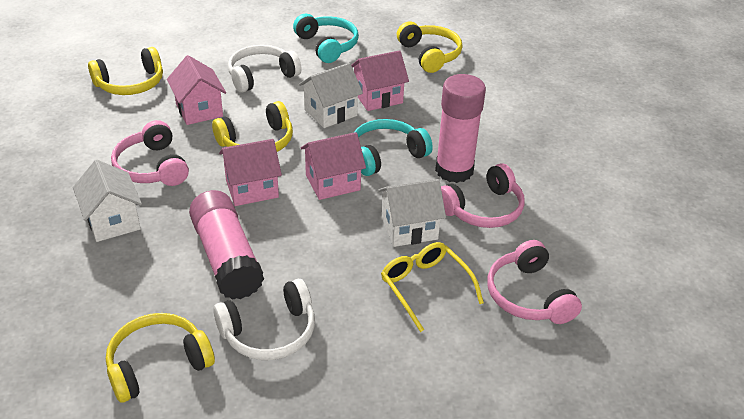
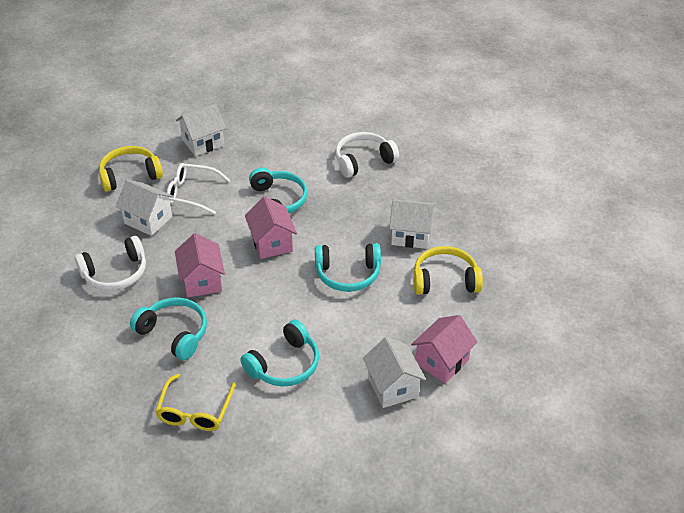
pink glue stick: [189,190,264,300] [435,74,486,183] = 2 -> none = 0
pink headphones: [111,120,189,186] [441,163,525,228] [487,240,582,324] = 3 -> none = 0
pink house: [167,55,226,125] [219,139,282,206] [301,132,366,200] [351,50,409,111] = 4 -> [175,233,225,297] [245,197,297,259] [411,315,477,383] = 3
turquoise headphones: [293,14,359,63] [354,119,433,176] = 2 -> [130,297,207,360] [240,320,319,386] [249,168,308,213] [315,243,381,292] = 4
white glasses: none = 0 -> [167,163,231,215] = 1
white house: [73,160,142,242] [299,63,363,128] [378,179,446,247] = 3 -> [116,180,174,236] [176,104,226,156] [363,337,426,408] [389,199,435,249] = 4
yellow headphones: [88,47,163,95] [106,313,215,403] [212,101,293,152] [397,22,462,73] = 4 -> [99,146,163,192] [413,246,483,295] = 2

